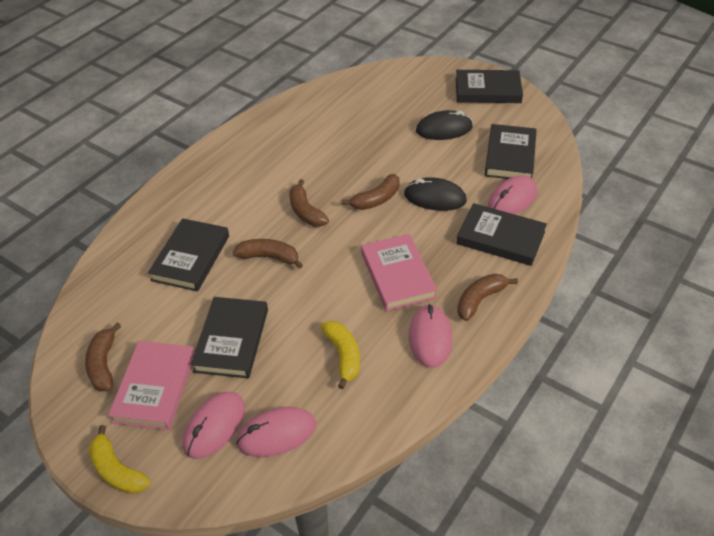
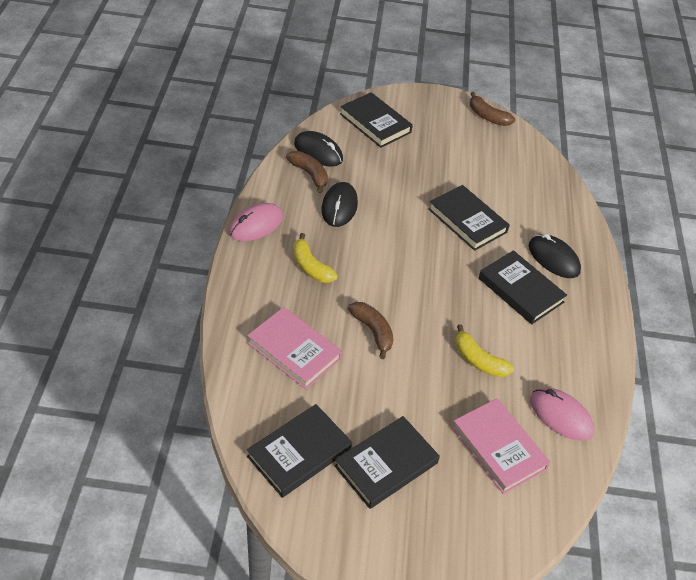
black mouse: [404,177,467,211] [416,110,473,140] = 2 -> [294,131,343,167] [321,182,358,227] [529,234,581,278] = 3
brown banana: [85,323,121,392] [233,239,303,269] [289,179,329,227] [342,174,400,210] [457,274,518,321] = 5 -> [286,151,328,193] [348,302,394,359] [470,92,515,126] = 3
pink mouse: [183,392,245,459] [236,407,316,457] [409,304,452,368] [488,175,537,214] = 4 -> [229,203,283,241] [530,388,594,441] = 2

